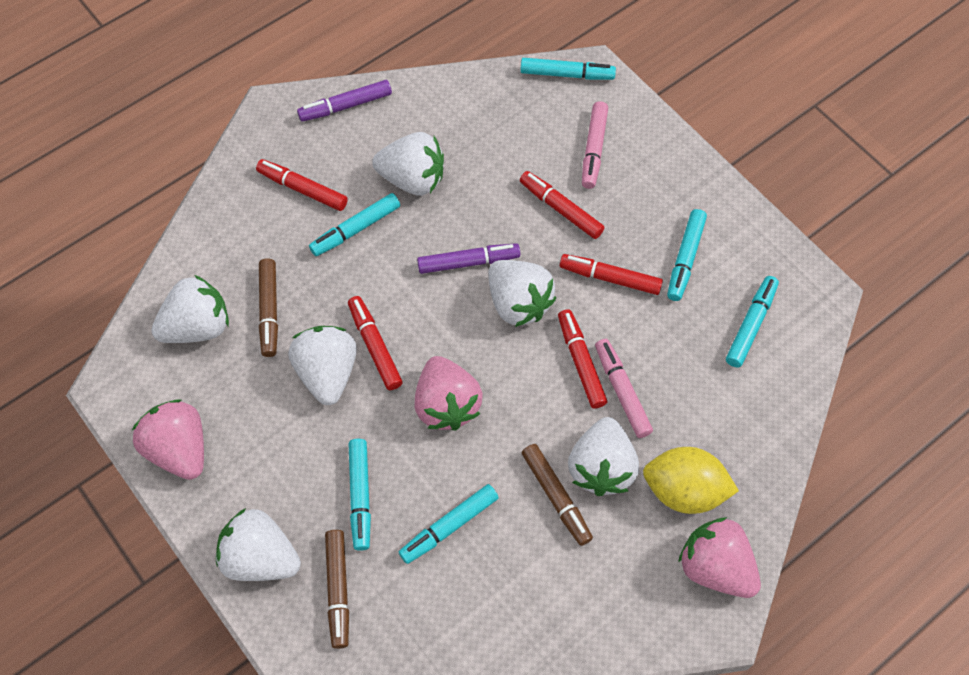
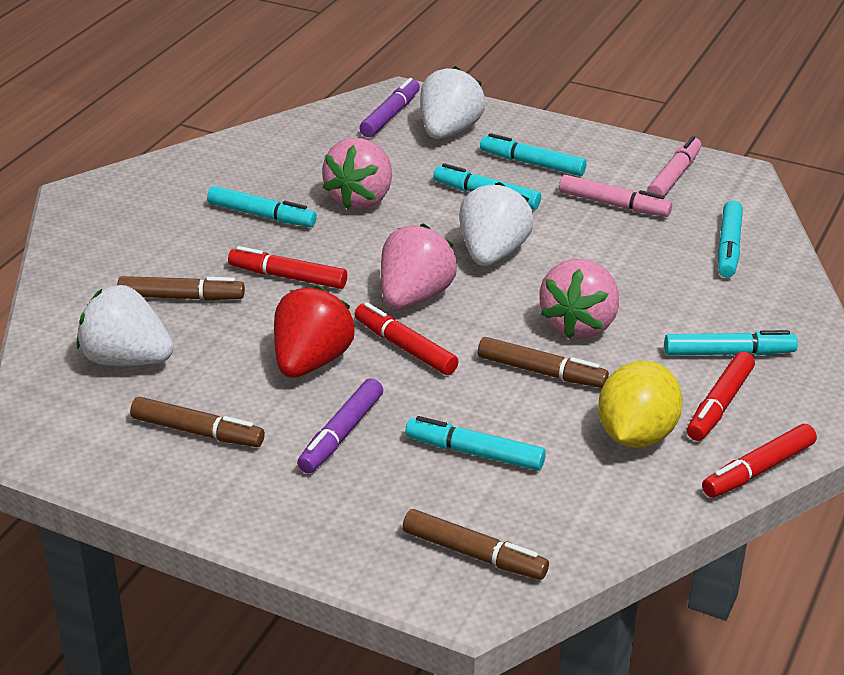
brown marker: [259,258,278,357] [325,530,349,649] [522,444,593,546] = 3 -> [117,276,245,300] [130,397,265,447] [403,509,549,580] [478,337,609,388] = 4
red marker: [256,159,348,211] [348,296,403,390] [520,171,605,239] [558,309,607,409] [560,254,663,295] = 5 -> [228,246,347,289] [354,302,459,375] [687,352,755,441] [702,424,817,498] = 4
red strawberry: none = 0 -> [274,285,355,378] = 1
white strawberry: [151,275,229,343] [216,508,301,581] [288,326,357,405] [372,132,444,196] [488,260,556,327] [568,417,639,496] = 6 -> [77,285,174,366] [420,66,485,139] [459,182,534,266] = 3

